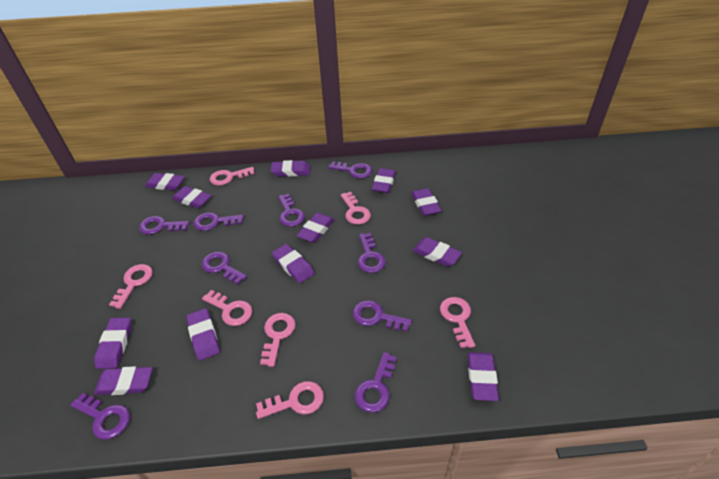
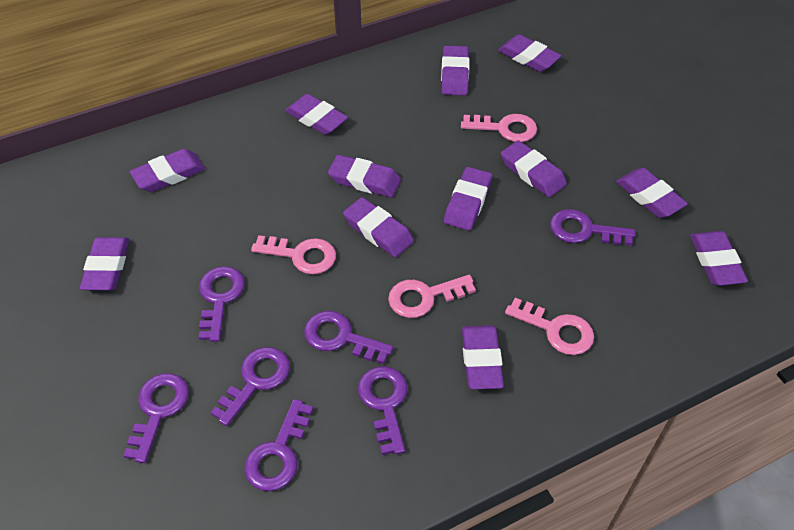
pink key: [109,264,153,309] [202,290,252,326] [210,167,255,185] [256,381,324,419] [260,313,296,367] [341,192,371,225] [440,297,475,348] = 7 -> [251,235,336,274] [388,275,476,318] [461,114,537,142] [505,298,594,355] = 4
purple key: [71,393,130,440] [139,216,190,235] [194,212,244,231] [202,252,247,284] [278,194,305,227] [328,161,372,179] [353,300,412,332] [355,352,397,413] [358,233,386,273] = 9 -> [124,373,189,463] [198,266,245,342] [210,347,290,426] [244,399,313,491] [304,311,393,364] [358,366,408,455] [550,209,635,246] = 7

